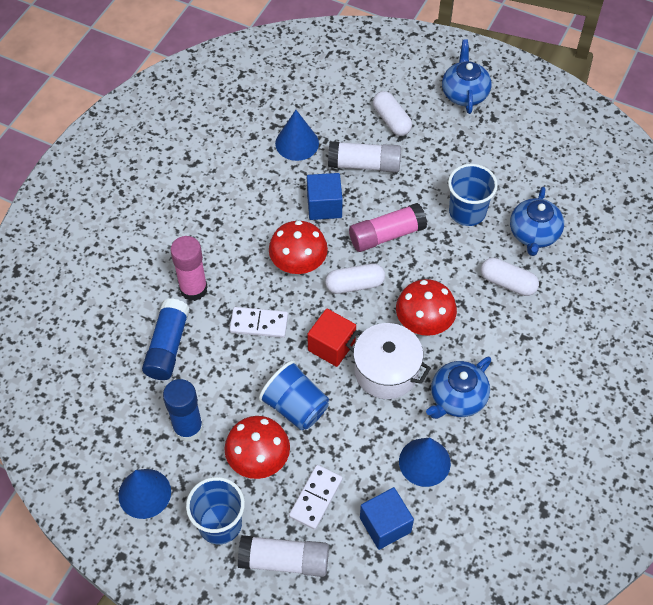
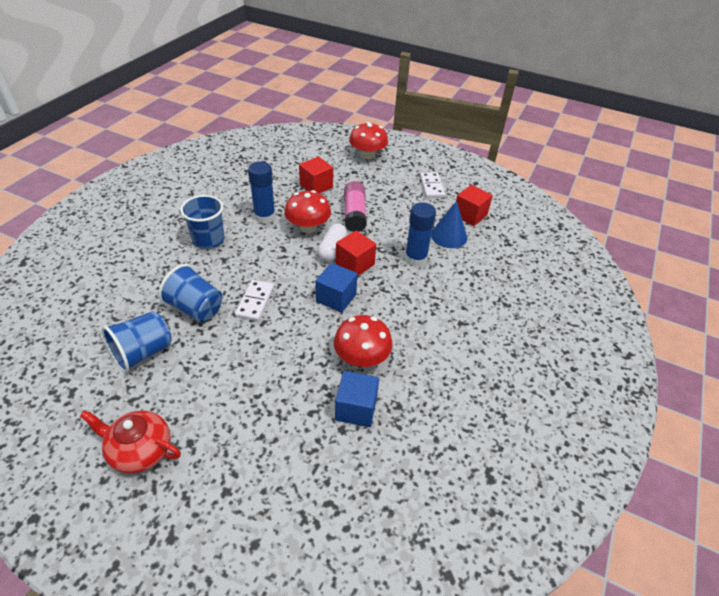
blue cone: [118,469,171,519] [275,110,319,161] [399,437,451,487] = 3 -> [431,201,467,248] = 1
blue teapot: [426,357,491,419] [442,39,492,114] [510,187,564,256] = 3 -> none = 0
pink glue stick: [170,236,208,301] [349,203,427,252] = 2 -> [344,181,367,232] = 1
red cube: [307,308,356,367] = 1 -> [299,157,333,193] [336,230,376,276] [456,185,493,226] = 3
red teapot: none = 0 -> [80,410,181,474] = 1
white capsule: [325,263,385,294] [373,91,412,136] [481,258,539,296] = 3 -> [317,223,347,261] = 1
white glue stick: [238,535,329,577] [328,141,401,173] = 2 -> none = 0
white pot: [346,323,431,399] = 1 -> none = 0

